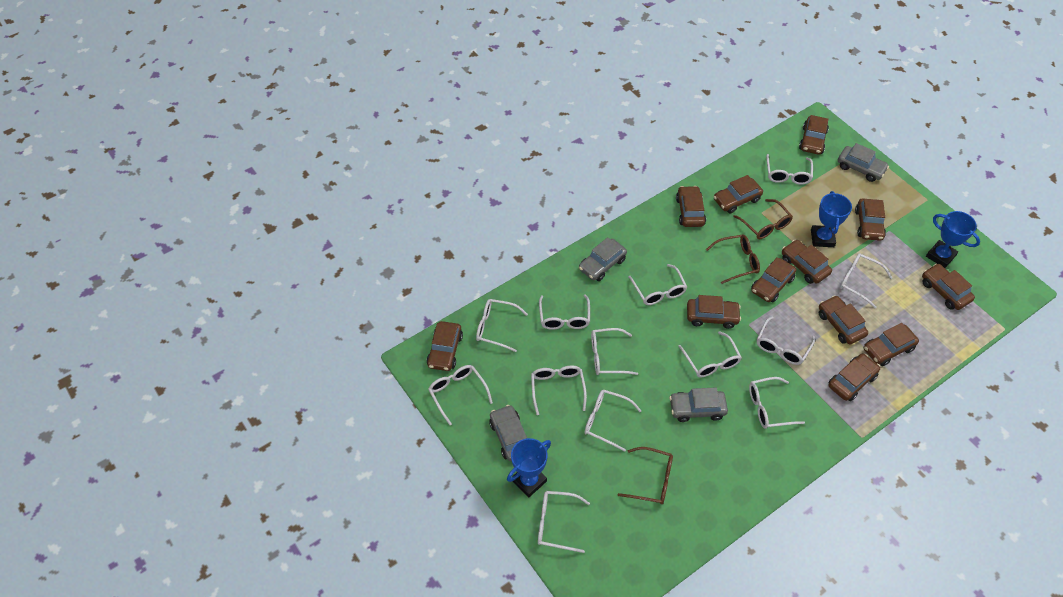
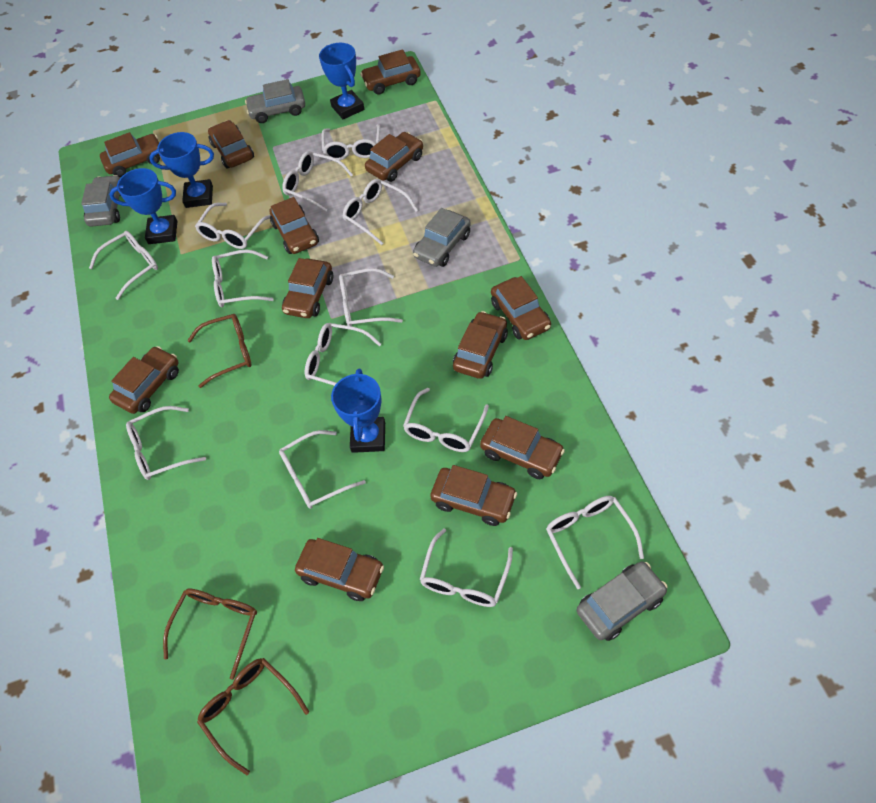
blue trophy: [507,438,551,497] [811,191,852,247] [926,211,980,268] = 3 -> [109,168,178,244] [149,132,214,208] [319,43,364,119] [331,368,385,453] = 4

